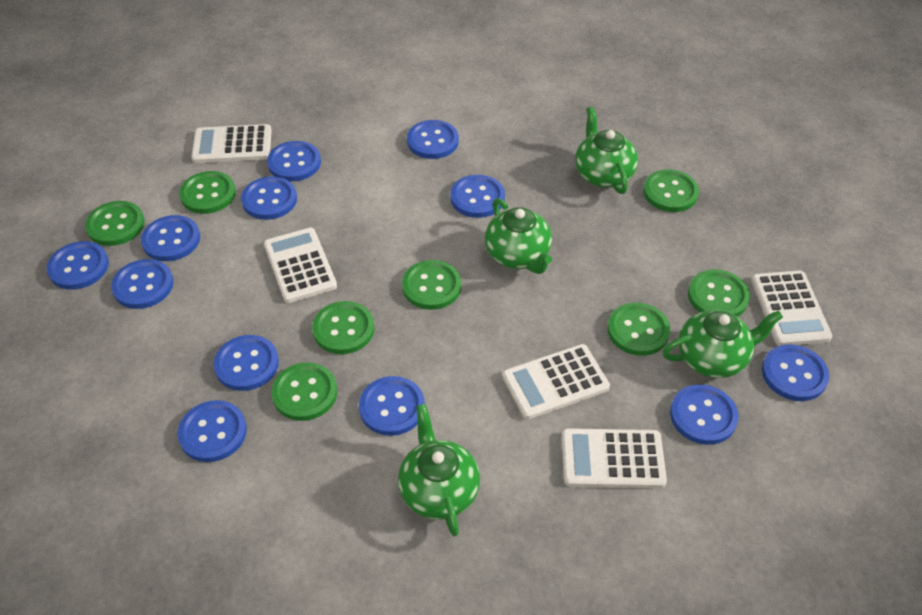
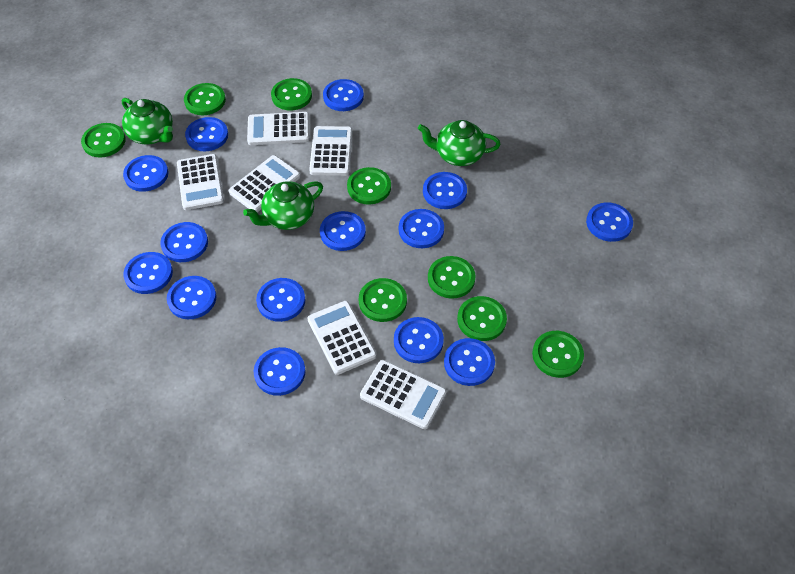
blue button: [47,241,109,290] [111,259,174,309] [141,215,200,261] [177,400,247,462] [213,335,279,391] [241,176,297,220] [267,141,321,181] [359,376,425,436] [407,120,459,159] [450,175,505,218] [670,384,738,445] [762,344,829,401] = 12 -> [123,155,169,192] [123,252,173,294] [160,222,208,262] [167,276,217,319] [185,117,228,151] [253,347,306,396] [256,278,306,322] [320,211,366,251] [323,79,364,111] [394,317,444,363] [399,209,444,248] [423,172,467,209] [444,338,495,386] [586,203,633,242] = 14
green teapot: [398,404,480,537] [485,198,552,274] [575,107,638,194] [662,310,783,378] = 4 -> [122,98,173,145] [243,181,323,230] [418,120,501,166] = 3
white calculator: [191,124,272,163] [264,228,337,303] [502,344,610,419] [562,428,667,488] [751,271,832,346] = 5 -> [177,154,224,210] [228,155,301,212] [247,112,310,145] [307,301,377,375] [309,126,352,176] [360,360,447,429] = 6

